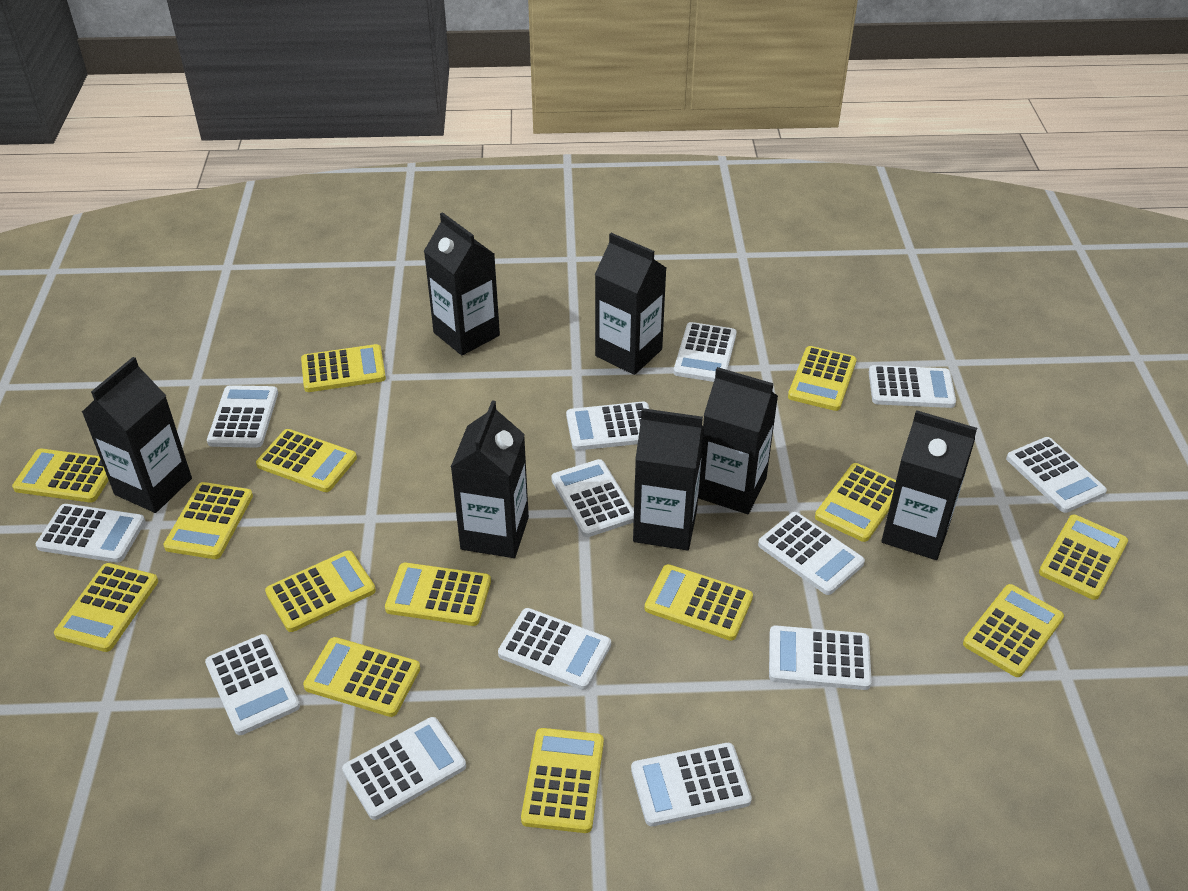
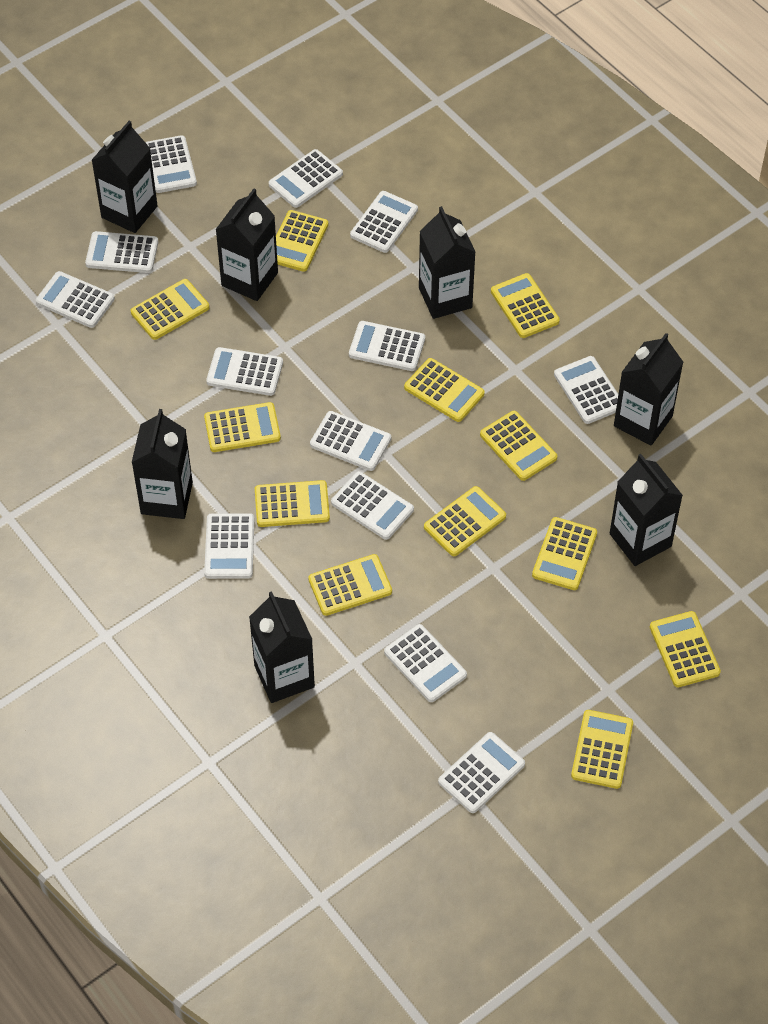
yellow calculator: [12,449,109,502] [54,563,158,652] [163,482,253,559] [256,429,357,492] [265,550,376,632] [301,344,386,392] [303,637,420,717] [385,563,491,626] [521,728,604,833] [645,564,753,641] [788,346,856,411] [815,463,896,542] [963,584,1064,677] [1039,515,1128,600] = 14 -> [131,279,209,340] [204,402,281,452] [255,480,330,527] [276,210,328,272] [308,554,392,616] [404,358,485,422] [424,486,506,556] [480,411,557,481] [491,273,560,338] [532,517,597,590] [571,710,633,789] [650,611,721,687] = 12

